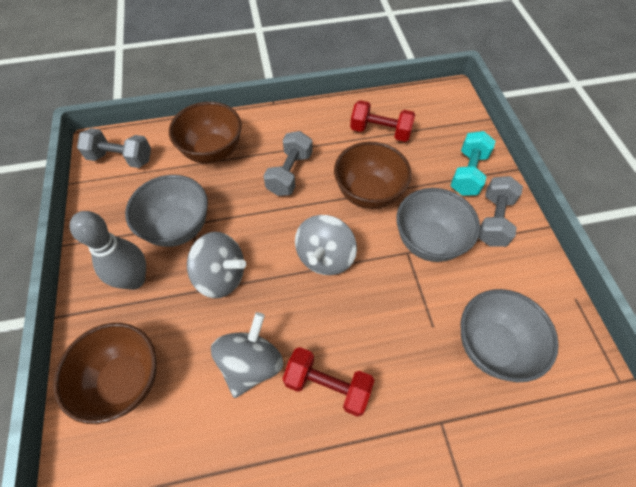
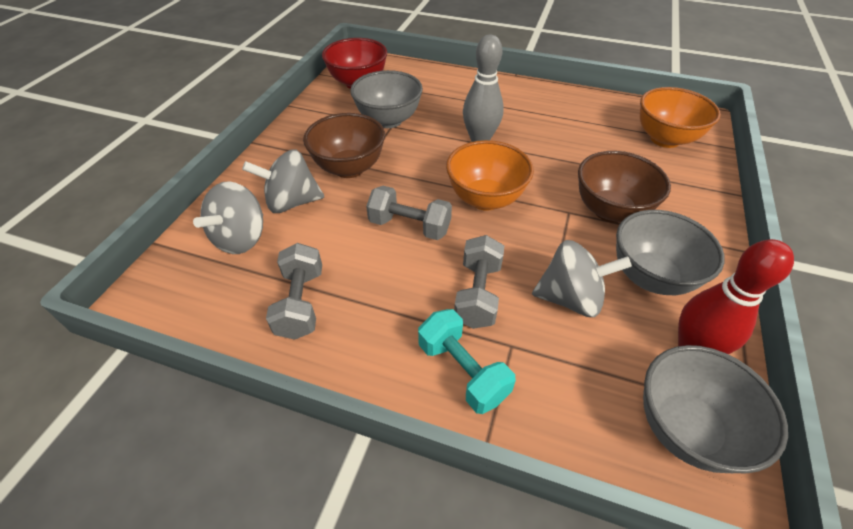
brown bowl: [53,323,157,424] [169,102,242,164] [334,142,411,209] = 3 -> [303,113,385,178] [578,151,671,223] = 2
orange bowl: none = 0 -> [446,140,534,211] [640,87,721,148] = 2
red bowl: none = 0 -> [322,38,387,89] = 1
red bowling pin: none = 0 -> [678,239,794,354] = 1
red dumbbell: [282,347,374,417] [350,100,416,142] = 2 -> none = 0

